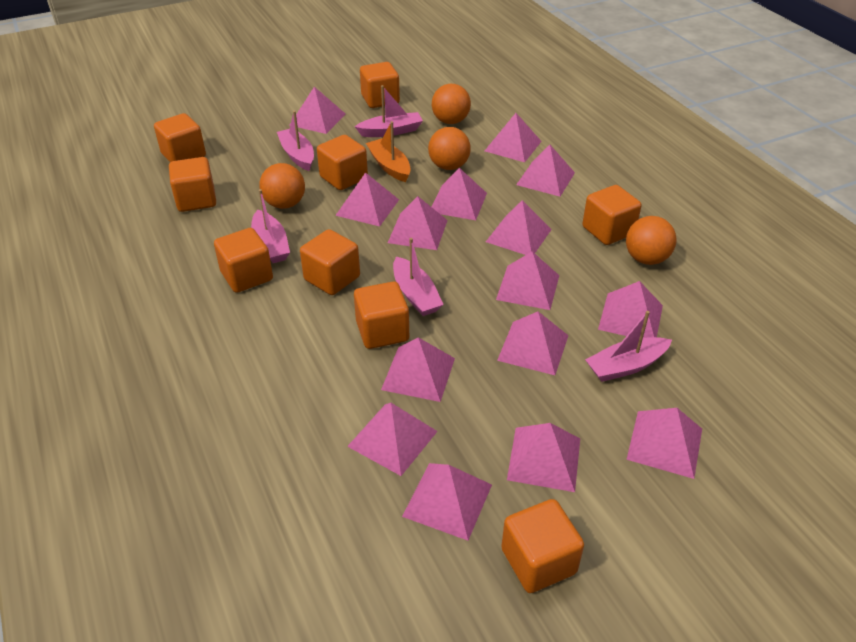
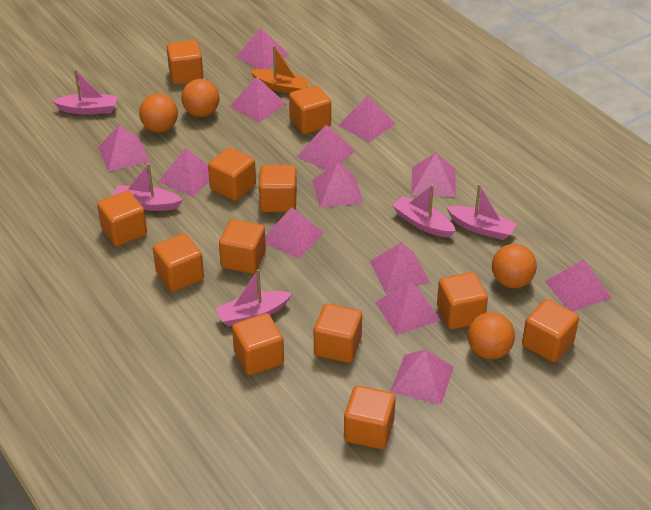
orange cube: [154,113,206,162] [169,157,216,212] [214,228,273,293] [300,229,360,295] [317,135,368,190] [354,282,409,349] [360,62,400,108] [501,499,584,593] [582,185,642,245] = 9 -> [97,191,147,246] [153,233,204,292] [167,40,203,84] [208,147,256,201] [219,219,266,274] [232,313,284,375] [259,165,297,212] [289,85,331,134] [314,303,362,363] [344,385,396,449] [437,272,488,329] [522,299,579,362] = 12
pink pyramid: [290,87,345,134] [335,172,399,226] [347,403,438,476] [381,337,455,402] [388,196,448,250] [402,463,492,541] [432,168,487,220] [485,113,542,162] [486,200,552,255] [496,251,559,310] [497,312,569,375] [507,423,580,492] [516,145,575,197] [598,281,663,338] [626,408,702,479] = 15 -> [98,125,150,172] [158,148,209,197] [229,76,286,122] [235,28,289,69] [265,207,324,259] [296,125,355,170] [312,162,363,208] [338,96,396,142] [370,242,430,293] [375,281,441,335] [390,349,454,405] [411,153,456,197] [545,260,611,312] = 13

